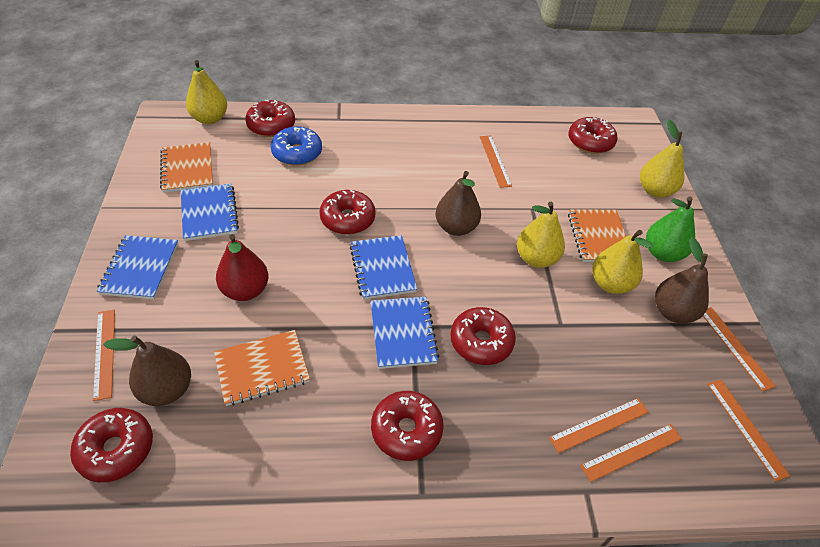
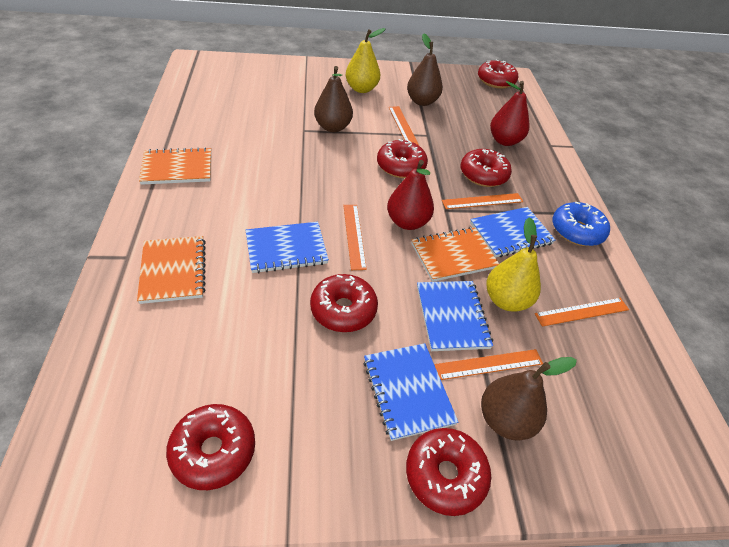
green pear: [646,197,695,262] = 1 -> none = 0
orange ruler: [93,310,115,401] [480,135,512,188] [549,398,649,453] [580,424,682,482] [703,307,776,391] [707,379,790,482] = 6 -> [343,205,367,270] [389,106,419,145] [434,349,543,380] [442,193,523,209] [535,298,629,327] = 5
red pear: [216,234,268,301] = 1 -> [387,160,434,230] [490,81,529,146] = 2
yellow pear: [186,60,227,124] [517,202,565,268] [592,230,654,294] [640,120,684,198] = 4 -> [346,28,386,93] [486,217,541,312] = 2

